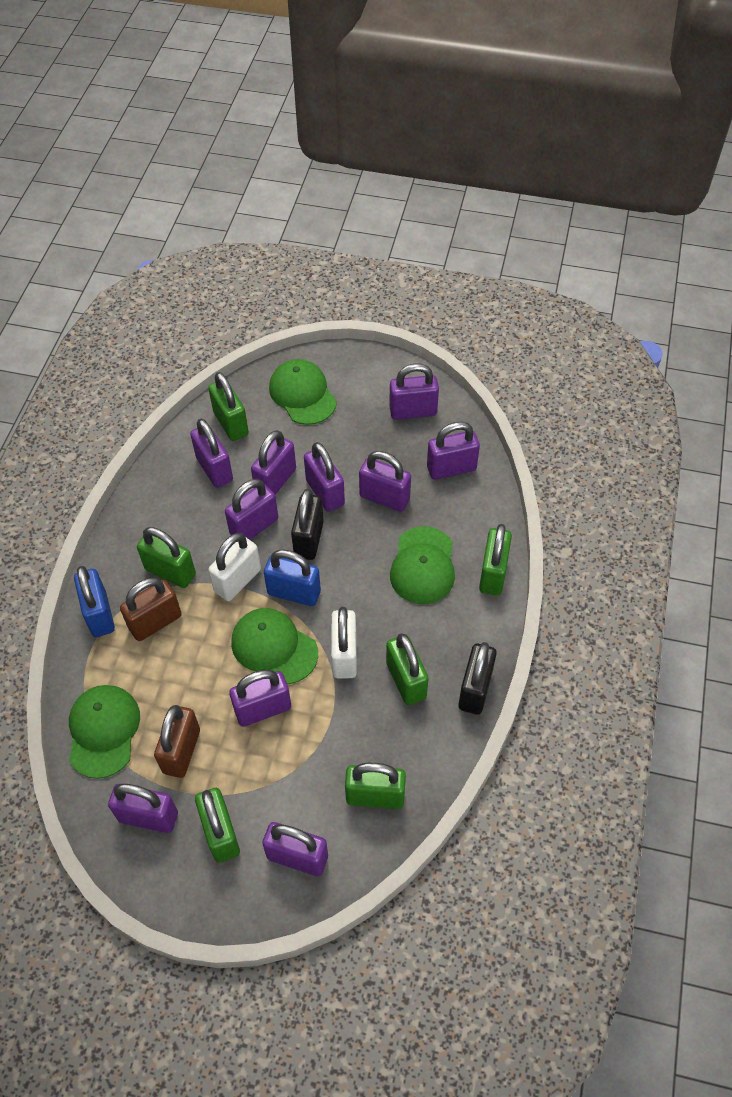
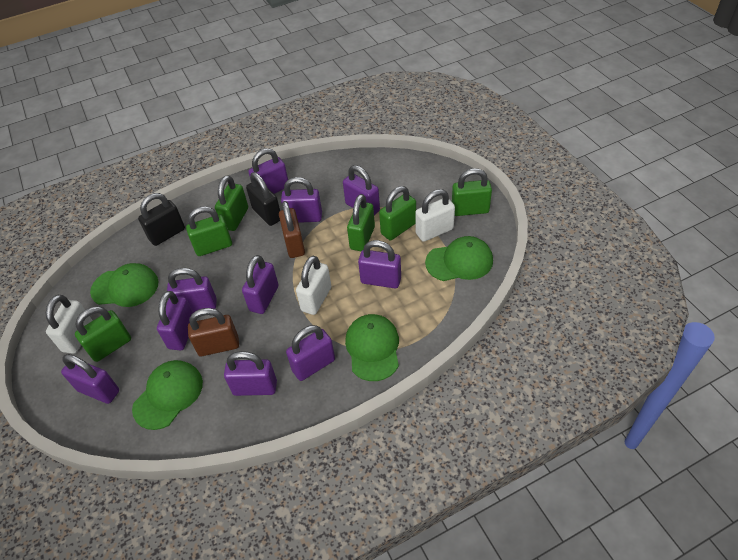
blue padlock: [74,566,115,637] [264,549,321,606] = 2 -> none = 0
white padlock: [208,533,261,601] [331,607,357,679] = 2 -> [46,295,93,354] [296,256,331,315] [415,189,455,242] = 3

